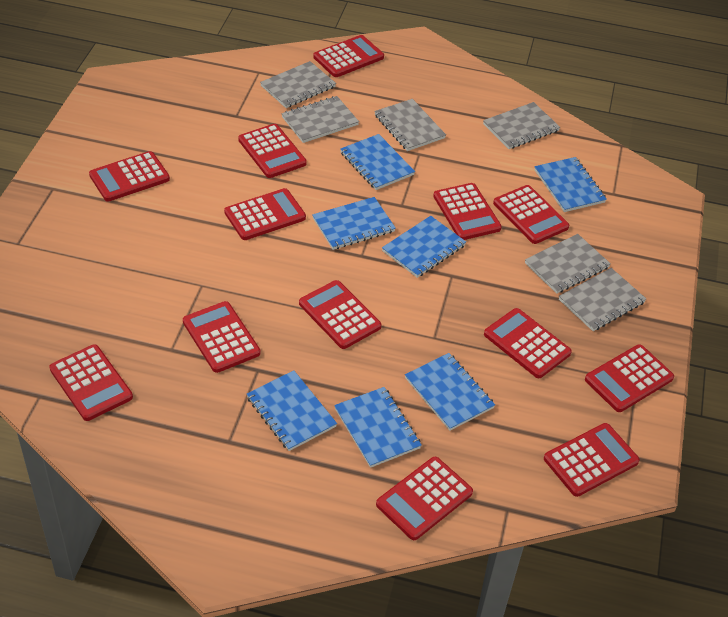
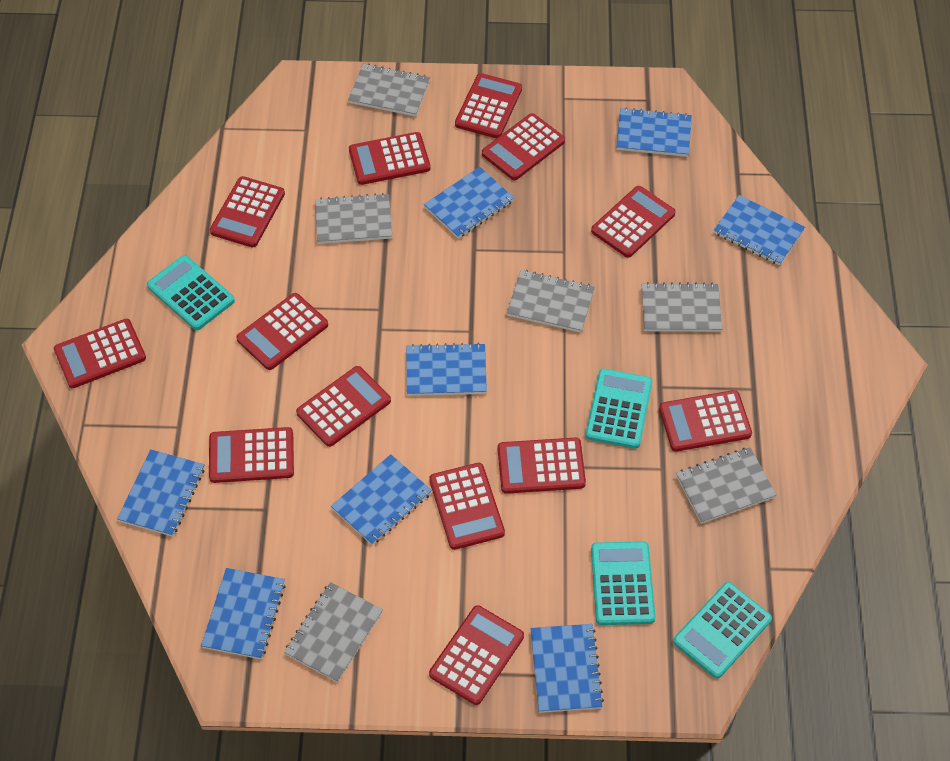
blue notebook: [247,371,337,451] [312,197,396,250] [334,387,422,468] [340,134,415,190] [382,216,466,278] [405,353,495,431] [534,157,607,212] = 7 -> [117,449,205,537] [201,568,286,659] [331,454,432,545] [406,343,487,396] [424,167,514,238] [530,624,604,713] [616,107,692,157] [714,195,805,265] = 8
turquoise calculator: none = 0 -> [147,255,235,330] [586,369,652,449] [591,541,655,625] [673,582,772,679] = 4

